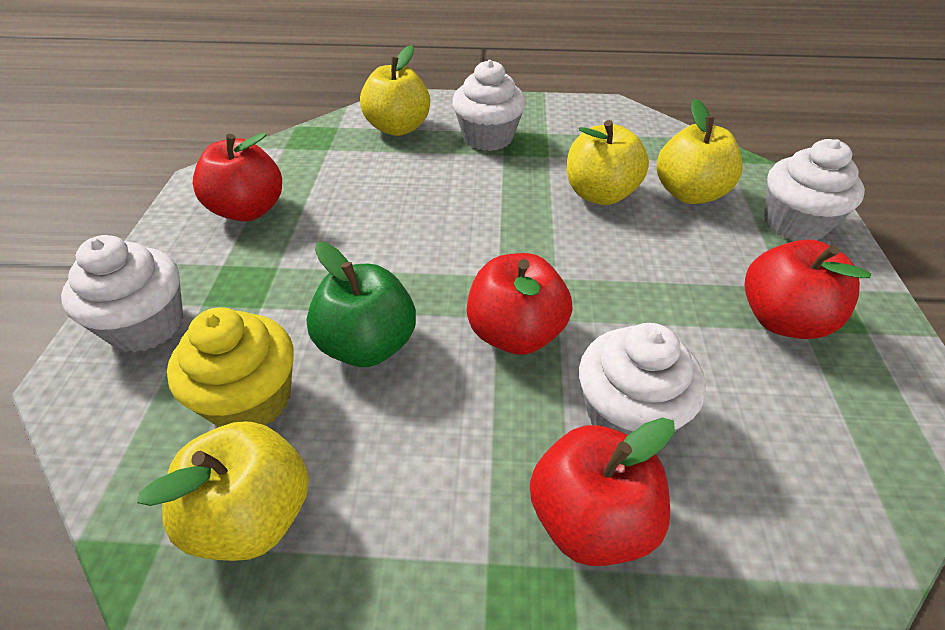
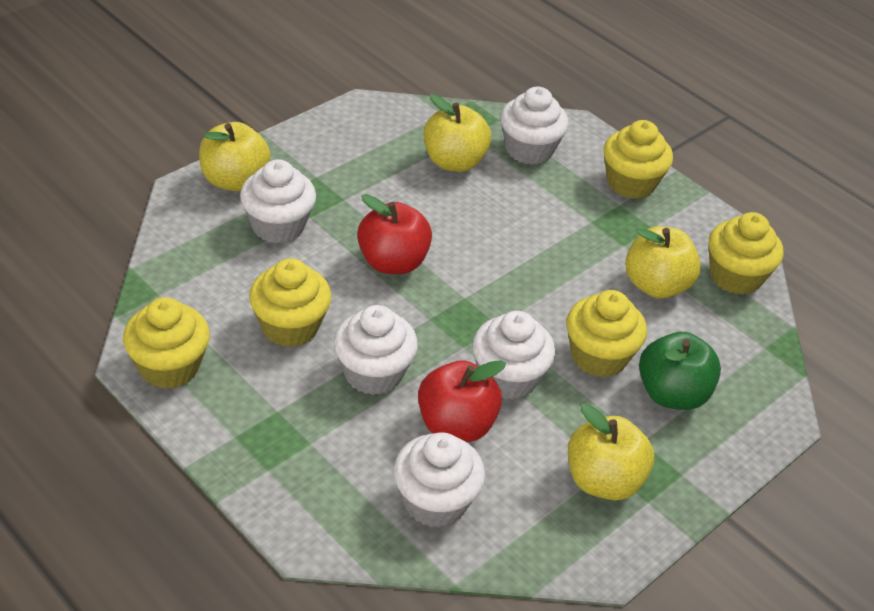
red apple: [193,132,282,222] [467,253,573,355] [530,418,675,566] [744,239,871,339] = 4 -> [357,194,432,274] [418,360,506,442] = 2
white cupcake: [61,235,183,352] [452,60,526,151] [579,323,706,435] [764,139,865,241] = 4 -> [240,159,316,243] [334,305,418,395] [394,432,485,528] [472,311,555,400] [500,87,569,165] = 5
yellow cupcake: [167,308,294,427] = 1 -> [123,297,210,389] [249,258,332,347] [566,290,647,377] [604,120,673,199] [709,212,783,295] = 5

